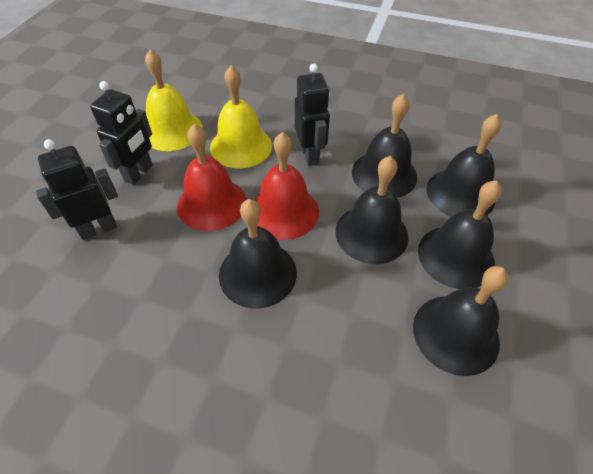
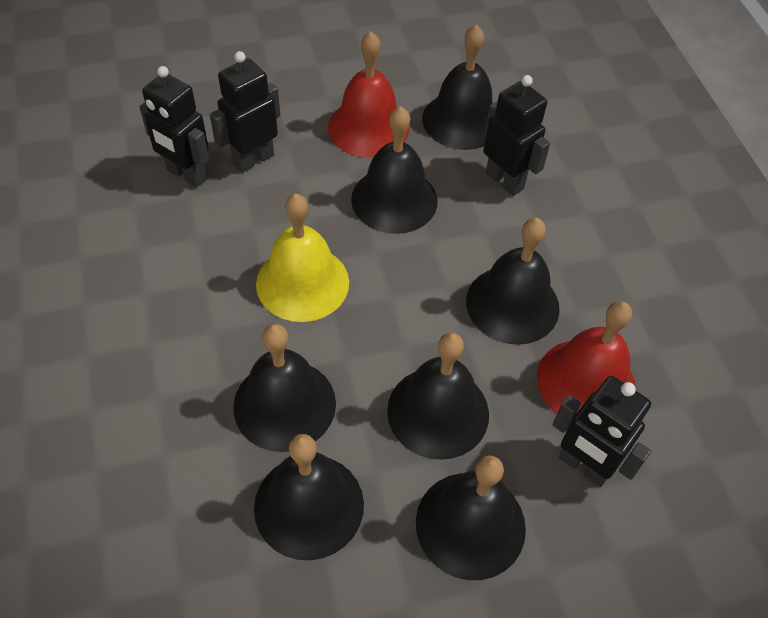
black bell: [219,199,297,308] [336,156,408,264] [352,94,417,198] [413,266,509,376] [418,180,502,289] [426,114,502,216] = 6 -> [233,324,336,452] [254,434,364,560] [351,106,438,234] [387,332,489,460] [416,455,526,580] [422,24,493,150] [466,218,559,345] = 7
black robot: [36,139,118,240] [90,81,153,185] [295,63,330,166] = 3 -> [140,66,209,188] [210,51,280,173] [483,75,550,196] [552,376,651,487] = 4
yellow bell: [145,50,203,151] [210,65,272,168] = 2 -> [256,194,349,322] = 1

